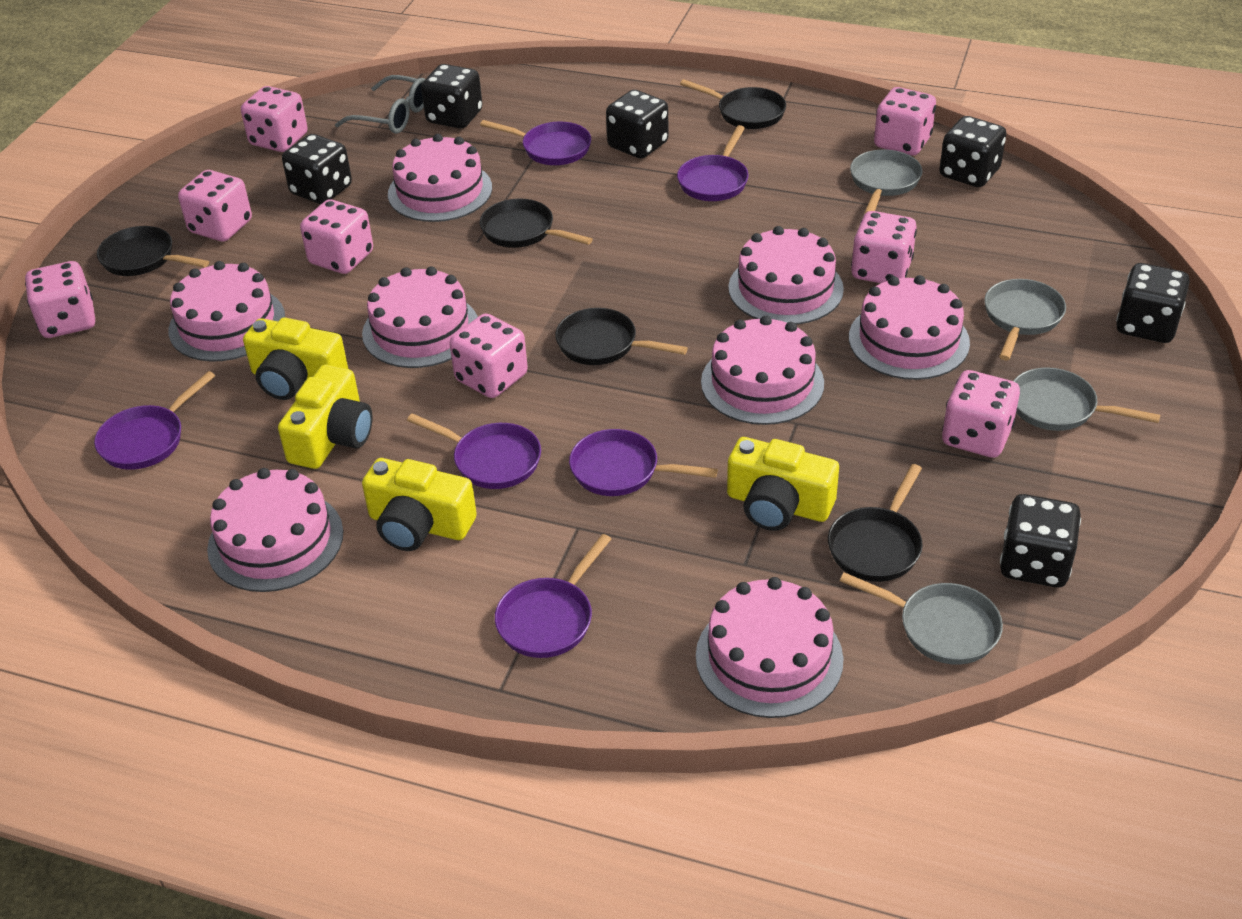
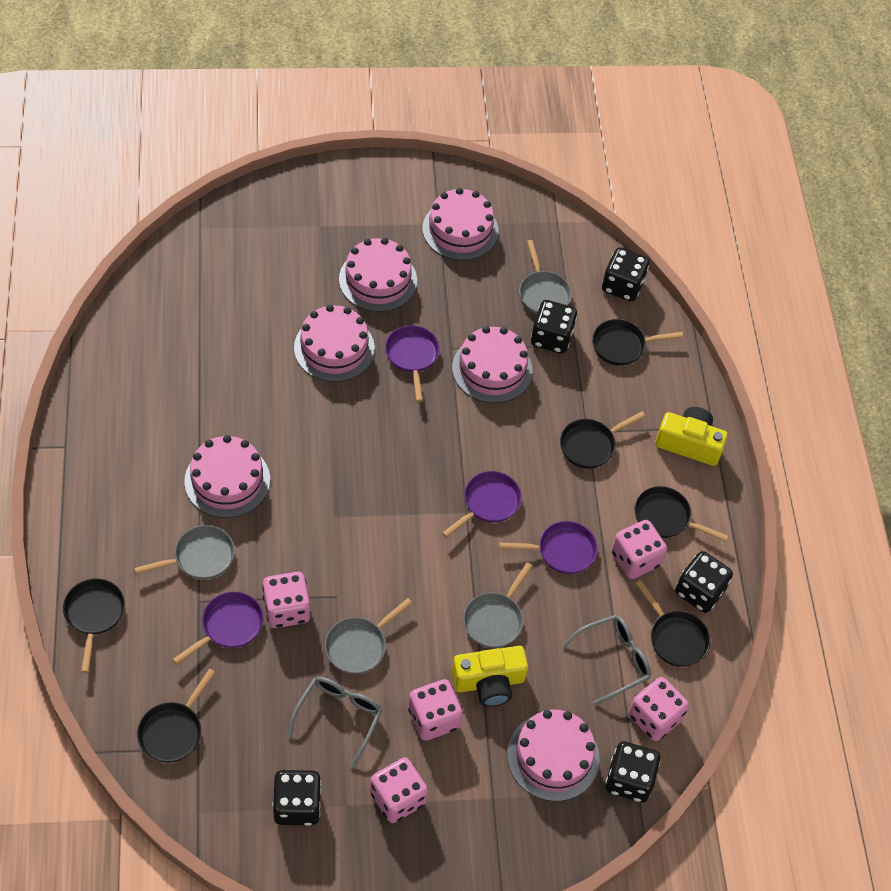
black dice: [282,134,352,204] [421,64,482,129] [606,90,669,159] [939,116,1006,187] [1000,494,1081,588] [1116,263,1190,343] = 6 -> [272,770,321,826] [531,300,577,354] [602,247,649,302] [606,741,660,802] [675,551,733,613] = 5
black pan: [97,226,209,276] [480,199,593,248] [555,308,688,365] [680,79,786,129] [828,464,923,582] = 5 -> [63,578,125,673] [137,669,216,763] [560,411,646,469] [592,319,683,366] [634,486,728,541] [635,580,710,667] = 6
grey glasses: [335,75,425,134] = 1 -> [287,677,382,768] [562,615,651,705] = 2
pink cake: [168,261,285,362] [207,468,343,592] [362,266,478,368] [388,134,492,222] [696,577,843,718] [701,315,824,425] [728,226,844,325] [849,275,970,380] = 8 -> [184,435,270,518] [294,305,375,382] [339,238,417,312] [422,188,499,260] [452,326,532,403] [507,710,600,801] = 6
pink dice: [25,261,95,338] [178,170,252,241] [241,86,308,152] [300,199,373,274] [449,313,528,398] [851,211,917,283] [874,87,936,155] [942,370,1020,458] = 8 -> [262,572,311,628] [370,757,428,823] [408,679,463,741] [611,520,667,579] [628,677,689,741] = 5
purple pan: [94,371,215,470] [407,413,541,489] [480,120,591,165] [495,534,611,658] [569,429,718,496] [677,125,749,201] = 6 -> [172,591,264,665] [385,325,440,402] [442,471,522,538] [499,521,598,574] = 4
yellow camera: [243,318,348,400] [278,365,373,469] [362,458,477,551] [727,437,839,531] = 4 -> [452,646,528,707] [655,407,728,466] = 2

